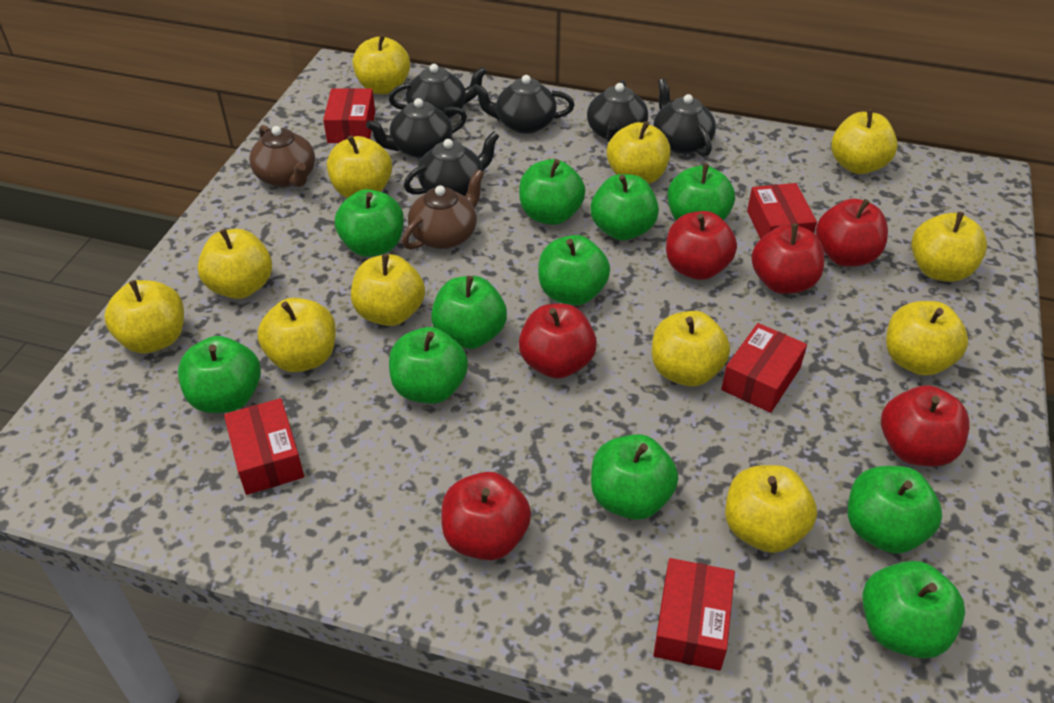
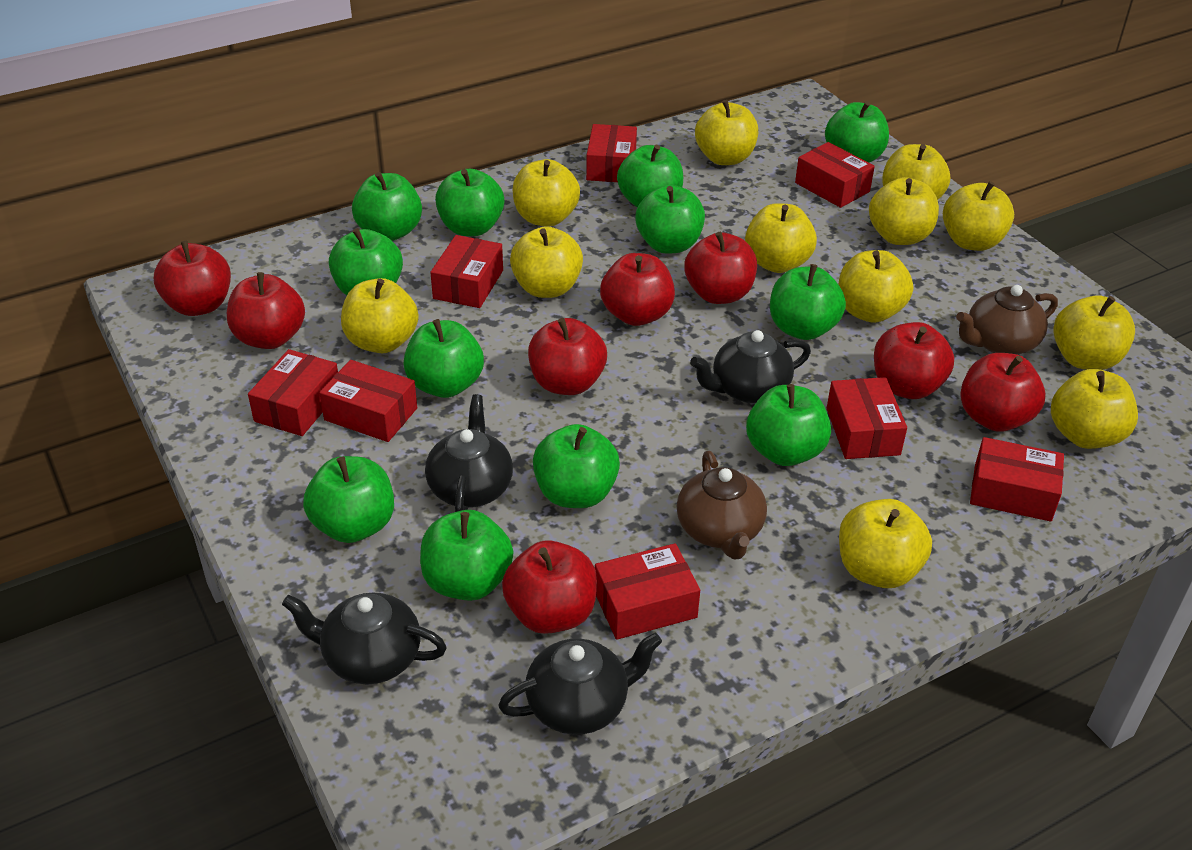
black teapot: [366,98,467,158] [388,64,487,119] [404,132,499,196] [472,75,575,134] [587,80,648,142] [653,78,716,157] = 6 -> [282,593,447,685] [425,394,513,512] [498,633,662,735] [690,330,811,403] = 4
green apple: [178,336,261,413] [335,189,404,257] [389,327,468,404] [431,276,507,349] [519,159,585,225] [538,235,610,306] [591,174,659,241] [591,434,678,520] [667,164,735,220] [848,466,942,554] [862,561,965,659] = 11 -> [303,456,394,543] [329,228,403,295] [352,172,422,241] [403,319,484,398] [420,510,513,601] [435,169,504,236] [533,424,620,508] [617,145,683,207] [635,185,705,254] [746,384,831,466] [770,264,846,340] [825,101,889,163] = 12
red apple: [441,472,531,560] [519,304,597,379] [666,211,737,280] [751,224,825,294] [816,199,888,267] [881,385,970,466] = 6 -> [154,241,231,316] [227,272,305,349] [502,540,597,634] [528,318,607,395] [600,253,675,326] [684,232,757,304] [874,322,954,399] [960,353,1045,431] = 8
red box: [224,398,304,495] [323,88,375,143] [653,558,735,671] [721,323,807,413] [747,183,817,239] = 5 -> [248,349,338,436] [319,360,417,442] [430,235,503,308] [586,124,637,182] [595,543,700,640] [795,142,875,208] [827,377,907,459] [970,437,1064,522] = 8

